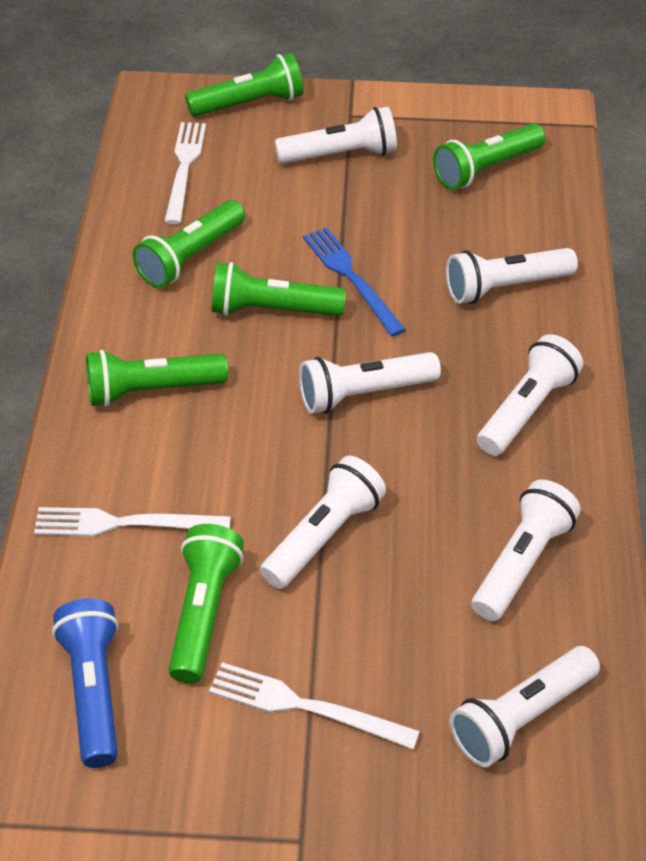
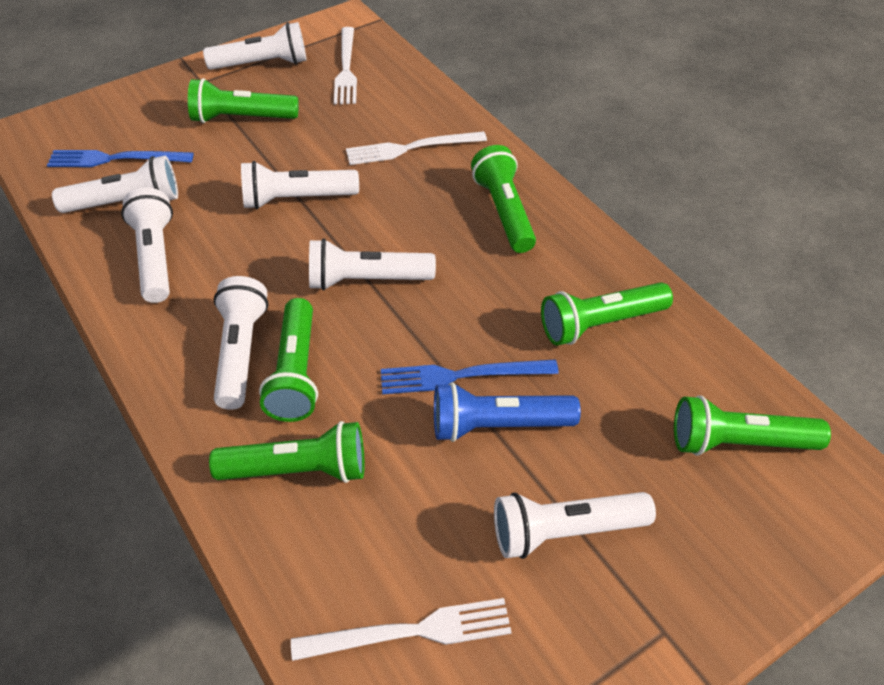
blue fork: [303,227,406,336] = 1 -> [47,150,194,167] [381,360,559,394] = 2

